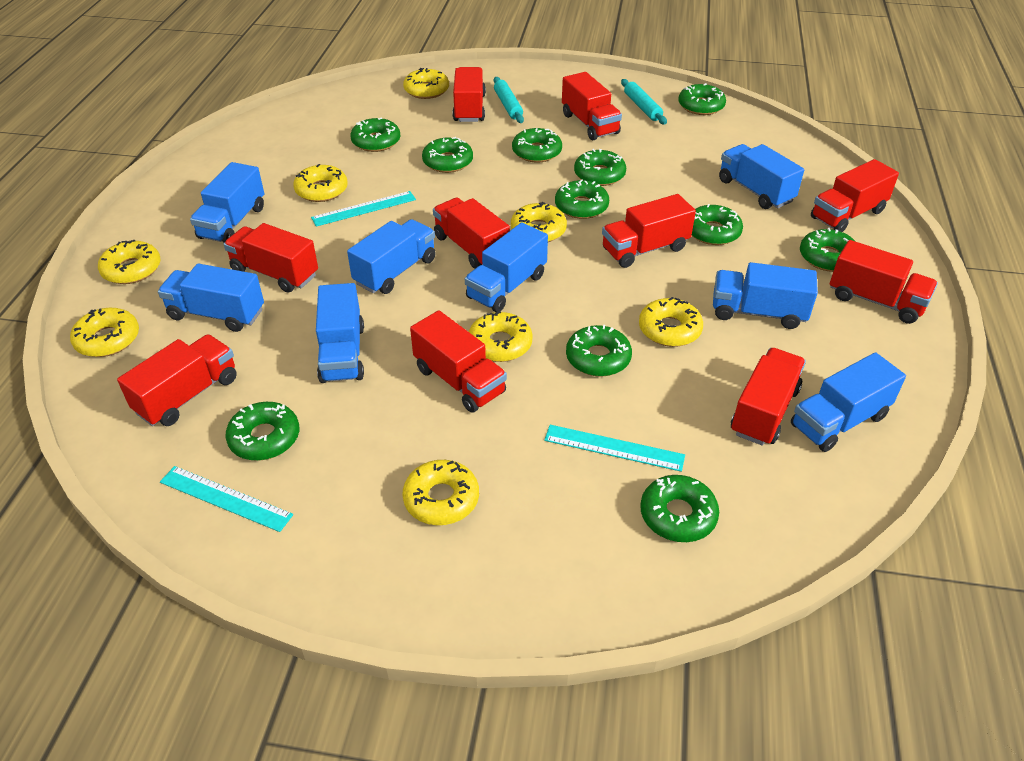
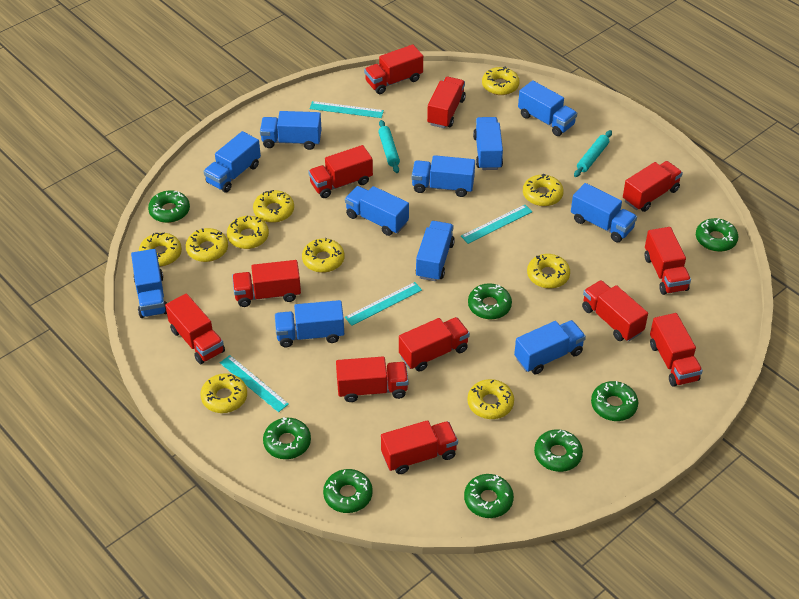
blue truck: [158,263,264,332] [190,162,264,243] [316,283,364,383] [347,219,436,294] [465,222,548,312] [713,262,818,329] [719,144,804,209] [791,352,906,452] = 8 -> [131,249,167,318] [203,131,261,193] [260,111,322,150] [275,300,344,347] [345,186,409,236] [412,155,475,197] [415,221,455,281] [473,117,503,170] [514,320,586,374] [518,80,577,136] [571,183,637,242] = 11
green donut: [226,402,299,461] [350,117,400,152] [422,137,473,173] [512,128,562,162] [555,179,609,219] [566,325,632,377] [574,149,626,186] [640,475,719,542] [678,83,726,115] [692,204,743,245] [800,228,856,272] = 11 -> [148,190,190,223] [263,417,311,459] [323,469,373,513] [464,474,514,518] [468,283,512,319] [534,429,583,472] [591,381,638,421] [696,218,738,252] = 8
red truck: [117,334,237,426] [224,223,318,293] [410,310,507,413] [433,198,510,269] [453,67,486,122] [562,72,622,140] [602,194,696,268] [731,348,806,446] [811,159,899,232] [830,240,938,324] = 10 -> [165,293,225,364] [232,260,301,307] [308,145,373,198] [336,357,408,402] [364,44,423,94] [381,420,458,474] [399,317,470,372] [427,77,466,128] [582,280,648,342] [623,161,683,212] [645,227,691,295] [650,313,703,387] = 12
turquoise ruler: [160,466,293,532] [311,191,416,227] [544,425,685,472] = 3 -> [220,355,289,412] [310,101,384,118] [345,282,422,326] [461,205,532,244] = 4
yellow donut: [70,308,139,357] [98,240,161,284] [293,164,348,202] [403,68,449,99] [403,460,479,525] [469,311,533,362] [511,202,567,242] [639,297,703,347] = 8 -> [139,232,182,267] [186,228,228,262] [201,373,247,413] [227,216,269,249] [253,190,294,223] [302,238,344,273] [467,379,514,419] [482,66,520,95] [523,173,564,206] [527,254,570,288] = 10

